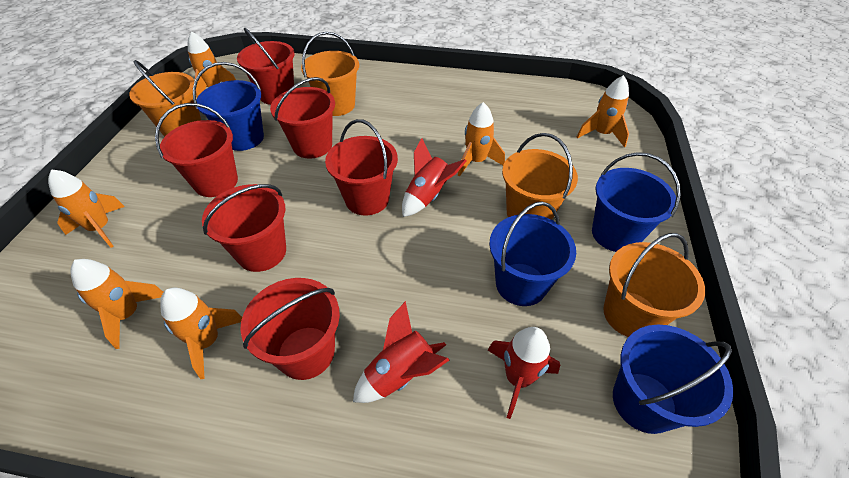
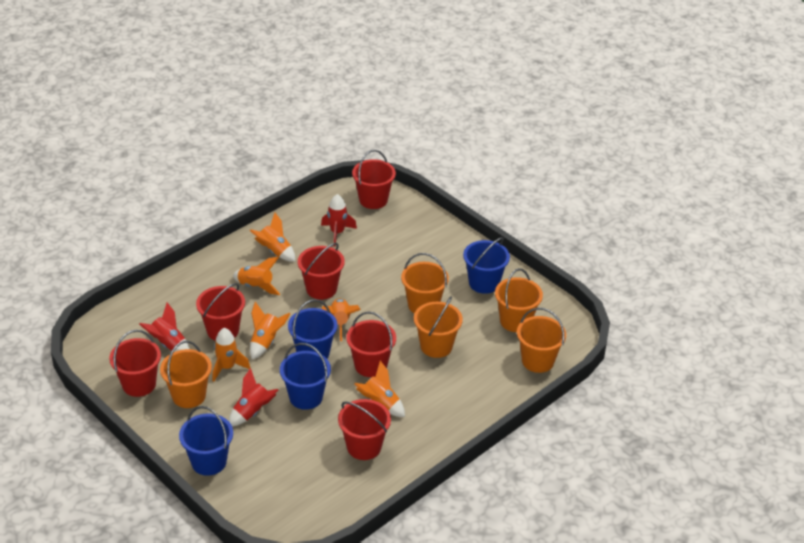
orange bucket: [129,60,201,137] [301,32,359,116] [502,133,578,220] [603,233,705,337] = 4 -> [160,341,212,408] [401,253,449,313] [414,297,463,358] [495,268,543,332] [517,308,566,373] = 5

